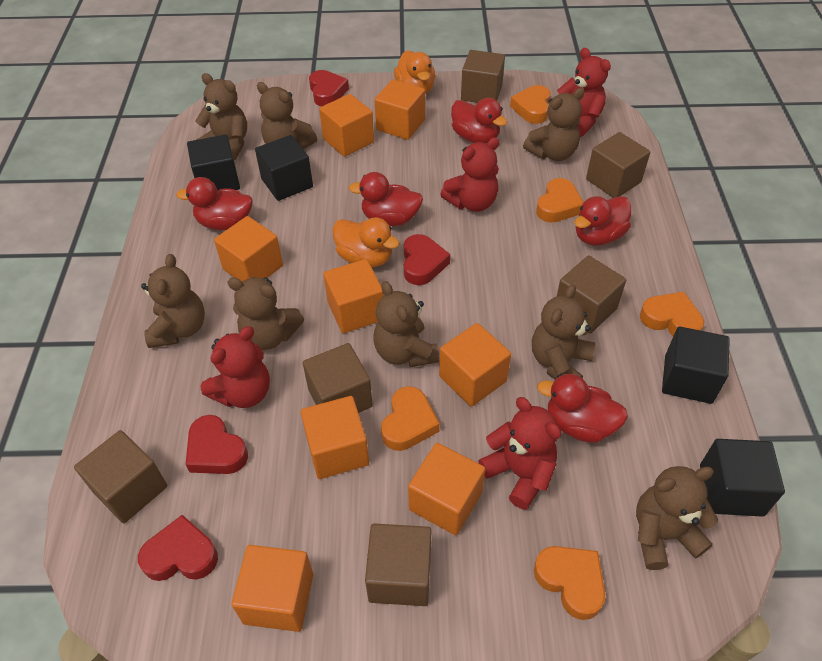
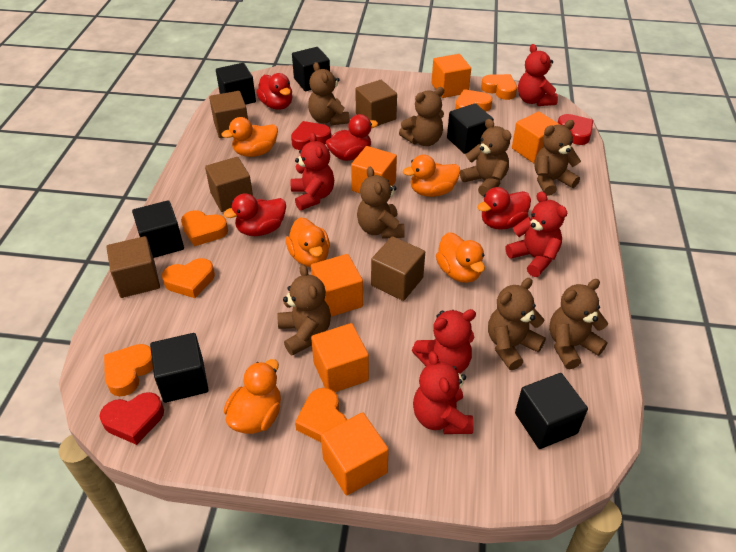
black cube: [187,134,240,191] [255,135,313,201] [662,326,730,404] [700,439,785,517] = 4 -> [132,200,184,258] [150,333,209,403] [216,63,256,105] [292,47,330,91] [447,103,494,154] [515,373,588,449] = 6
brown cube: [74,430,167,523] [303,343,373,413] [365,523,431,606] [461,50,505,103] [557,255,626,333] [586,132,650,198] = 6 -> [106,236,160,298] [205,157,253,212] [209,91,248,138] [355,80,397,126] [371,236,425,301] = 5
orange cube: [214,216,283,282] [231,545,313,632] [301,396,369,479] [319,94,374,157] [323,259,384,333] [375,79,425,140] [408,443,485,535] [439,323,511,407] = 8 -> [311,254,363,317] [311,323,369,392] [321,412,389,495] [351,146,397,193] [432,54,471,98] [512,112,560,163] = 6
orange duck: [333,217,400,267] [394,50,435,94] = 2 -> [221,117,278,157] [224,359,281,434] [286,218,330,267] [403,154,460,197] [436,232,485,283] = 5
orange heart: [381,386,440,451] [510,85,551,124] [534,546,605,620] [536,178,583,223] [640,292,704,336] = 5 -> [104,344,153,396] [162,258,215,298] [181,210,228,246] [295,388,347,442] [455,89,492,112] [481,74,517,100] = 6
red duck: [176,177,253,231] [349,172,423,226] [451,98,507,143] [537,374,628,443] [574,196,631,246] = 5 -> [224,193,286,236] [256,73,293,110] [326,114,378,161] [477,187,531,230] = 4
red heart: [138,515,218,581] [186,415,248,474] [309,70,349,106] [404,234,450,285] = 4 -> [100,392,164,445] [291,121,331,150] [558,114,593,145] = 3
red teddy bear: [200,326,270,408] [440,137,499,212] [478,397,561,510] [557,48,611,137] = 4 -> [291,132,334,210] [412,309,476,374] [413,351,474,434] [506,191,567,277] [518,44,558,106] = 5

